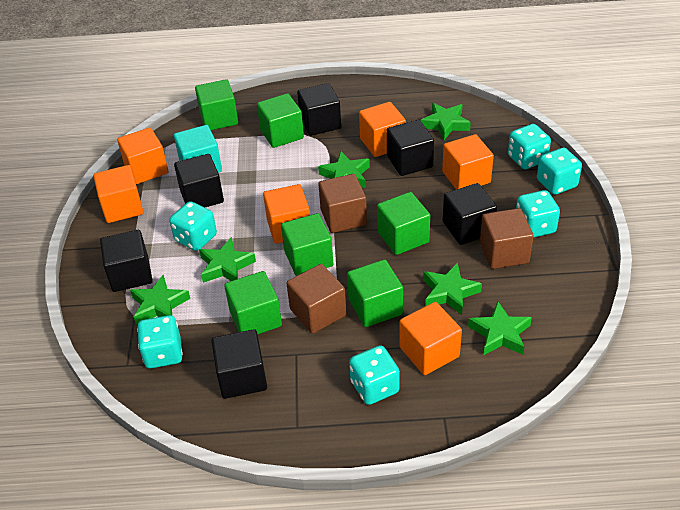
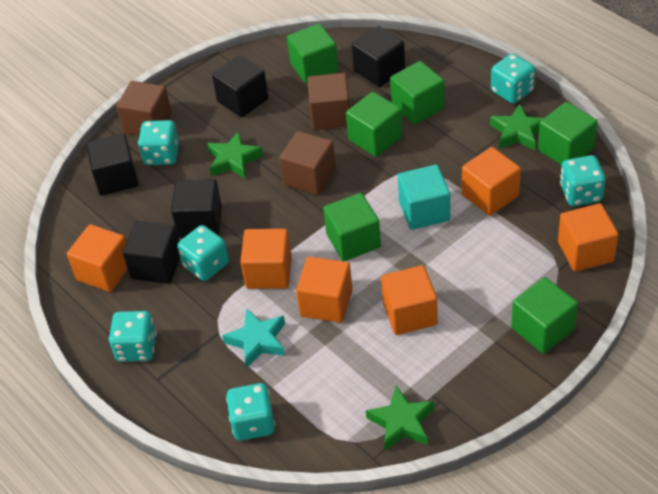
black cube: [100,230,153,292] [174,154,224,208] [211,329,267,399] [297,83,341,136] [387,120,434,176] [443,183,497,245] = 6 -> [86,133,139,196] [123,221,180,284] [171,179,222,238] [212,55,269,118] [352,26,405,87] = 5
green star: [130,275,190,325] [199,237,256,283] [318,151,370,188] [421,103,471,140] [423,262,482,315] [468,301,532,355] = 6 -> [207,131,263,178] [366,386,434,451] [490,104,544,151] = 3
turquoise star: none = 0 -> [222,308,285,368] = 1

